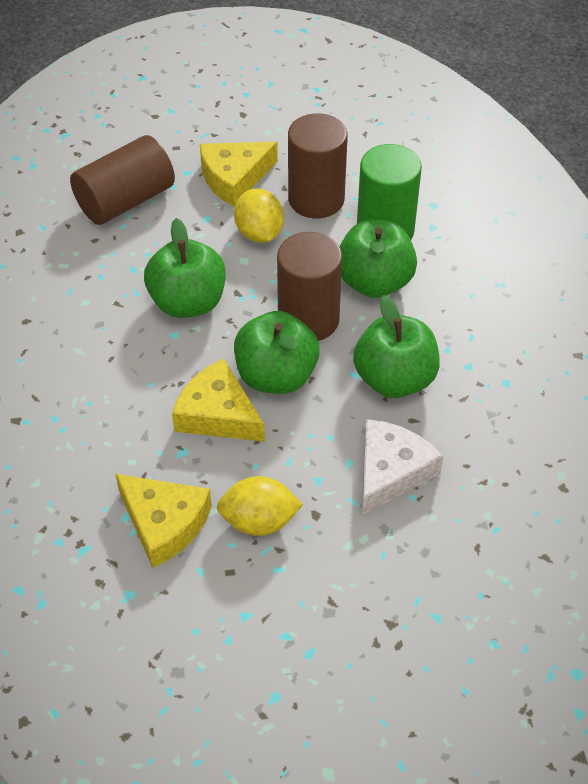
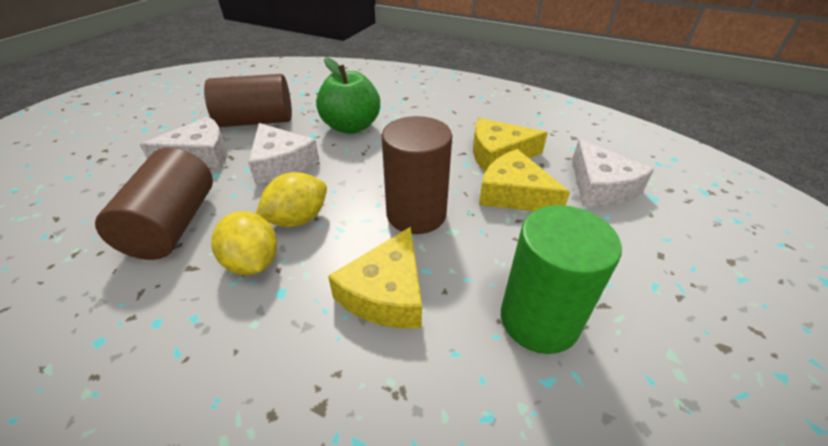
green apple: [144,218,226,318] [234,311,320,394] [339,219,417,298] [353,295,440,398] = 4 -> [316,57,380,134] = 1
white cheese: [362,419,444,516] = 1 -> [140,116,227,169] [248,123,320,184] [572,139,654,206] = 3

